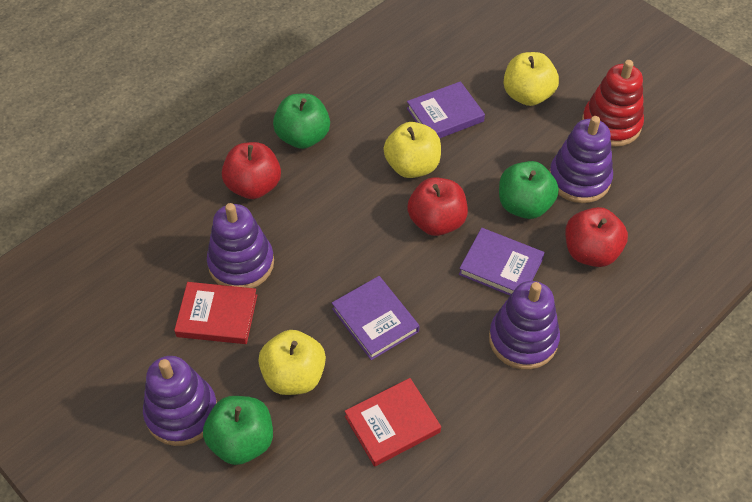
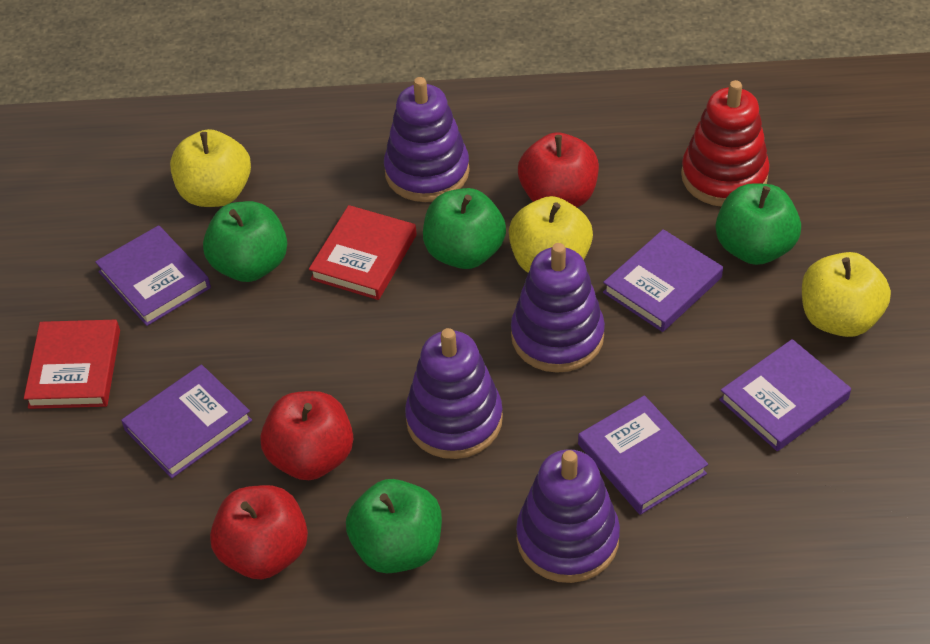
green apple: [203,396,273,465] [273,94,330,149] [499,161,559,219] = 3 -> [203,201,287,282] [346,479,442,573] [423,188,506,269] [716,183,801,265] = 4
purple book: [332,276,419,360] [407,81,485,138] [459,228,545,296] = 3 -> [95,225,211,326] [121,365,252,478] [578,395,708,515] [603,229,723,332] [719,339,851,451] = 5

